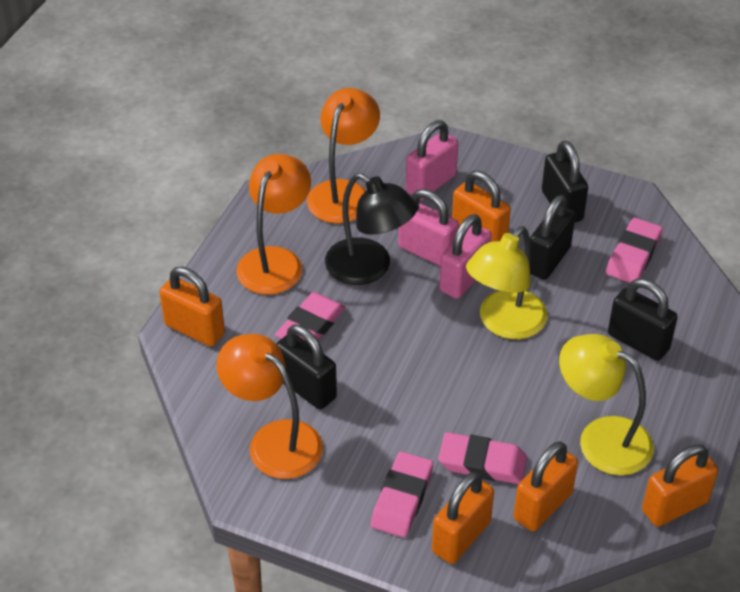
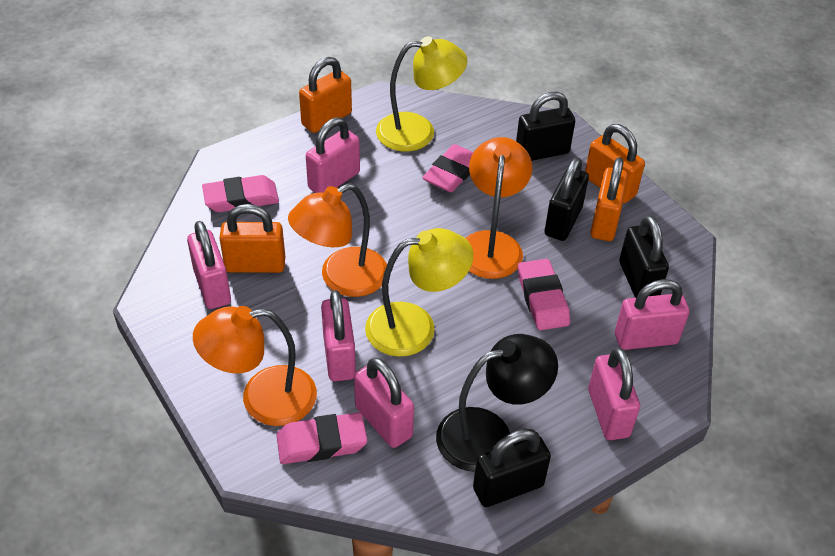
orange padlock: [159,267,225,346] [432,472,494,564] [452,171,511,242] [514,441,578,531] [642,445,718,527] = 5 -> [219,204,285,273] [299,57,352,133] [585,124,645,203] [590,157,628,241] = 4
pink padlock: [398,189,459,266] [406,120,458,200] [439,214,492,299] = 3 -> [187,221,231,309] [306,117,360,193] [321,290,356,381] [354,357,414,448] [588,347,640,440] [615,279,689,350] = 6

